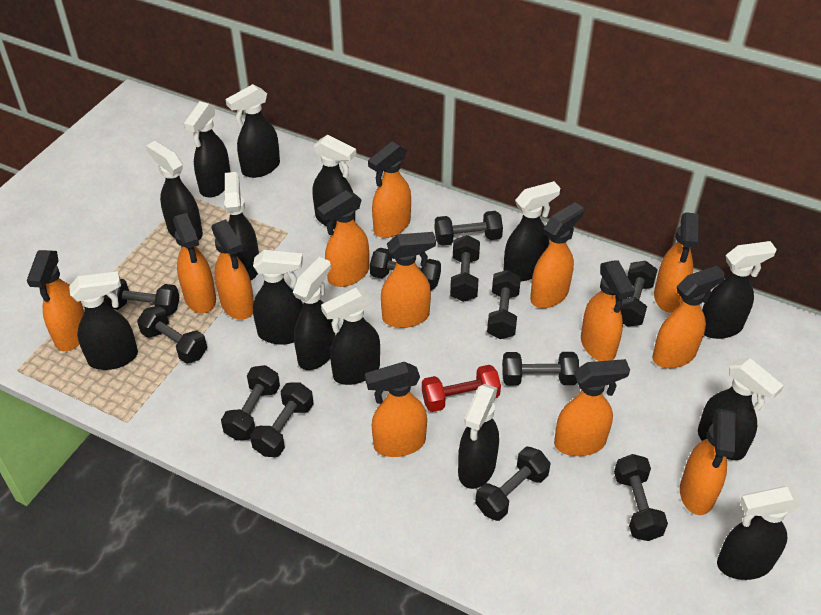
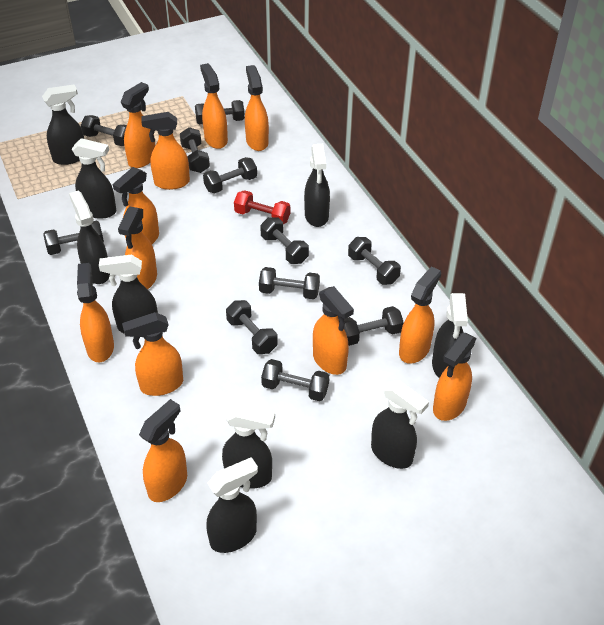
black dumbbell: [104,279,179,316] [137,306,207,364] [221,365,280,441] [250,382,314,457] [370,248,441,290] [435,211,503,246] [450,235,480,302] [475,447,550,521] [487,270,521,339] [502,352,579,386] [614,454,668,541] [620,261,657,327] = 12 -> [43,221,104,255] [81,115,127,146] [180,127,210,173] [195,100,245,124] [203,157,257,193] [226,300,278,354] [259,267,320,299] [260,217,309,264] [261,359,329,401] [344,306,404,346] [348,237,401,285] = 11
black spray bottle: [69,271,138,370] [146,141,203,241] [184,101,230,198] [224,172,259,280] [225,84,280,178] [253,250,303,345] [293,257,335,370] [312,135,356,229] [321,288,380,385] [458,384,499,489] [503,181,560,281] [698,358,784,460] [702,241,777,339] [717,486,802,580] = 14 -> [42,85,84,165] [69,190,110,284] [72,138,117,219] [99,255,158,334] [206,457,258,553] [222,404,275,489] [304,144,330,227] [371,380,429,469] [432,293,468,378] = 9
orange spray bottle: [27,250,84,351] [173,213,216,313] [211,219,254,320] [317,190,369,287] [365,362,427,457] [368,142,411,238] [381,232,436,328] [530,202,584,308] [554,359,630,456] [581,261,635,361] [652,265,726,368] [654,212,699,313] [680,409,735,515] = 13 -> [77,263,114,362] [113,167,159,244] [118,206,157,289] [121,82,155,168] [122,312,183,396] [139,399,187,502] [141,112,190,190] [200,63,228,149] [245,65,269,151] [313,286,354,375] [399,266,441,364] [433,333,477,421] = 12

